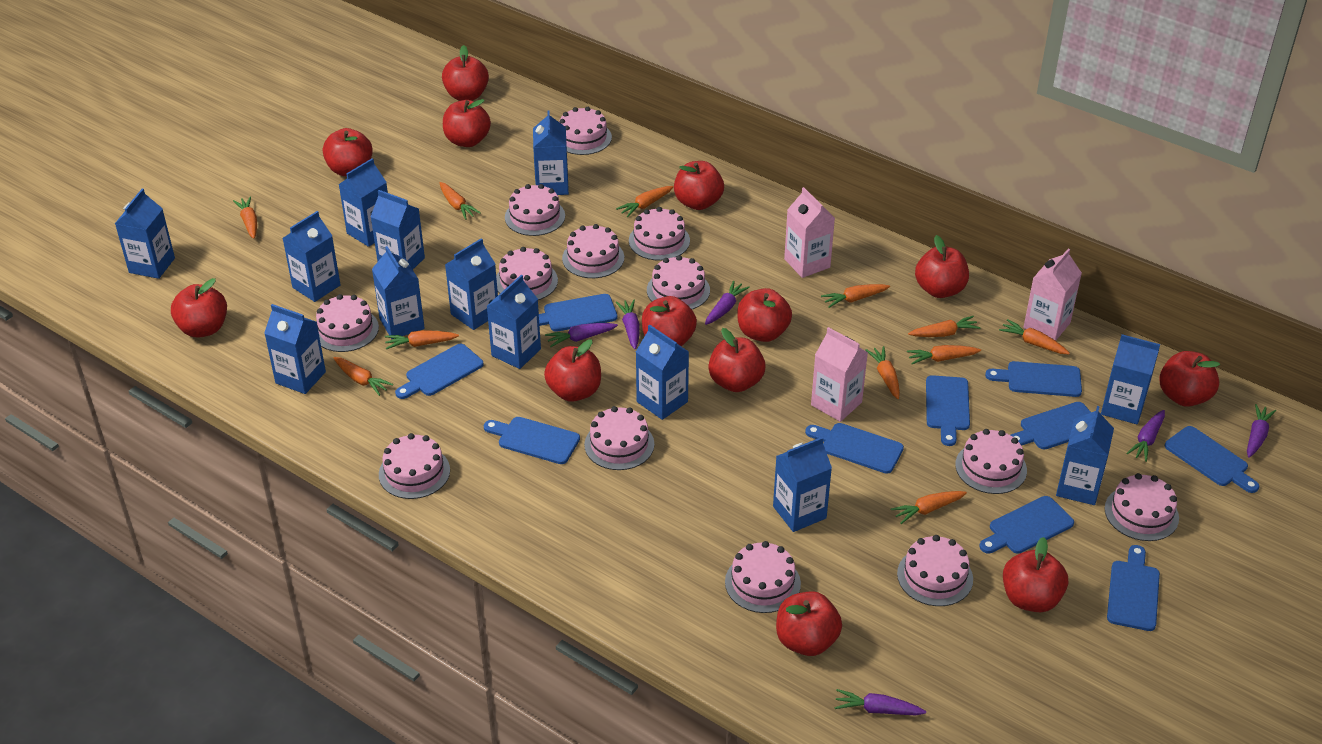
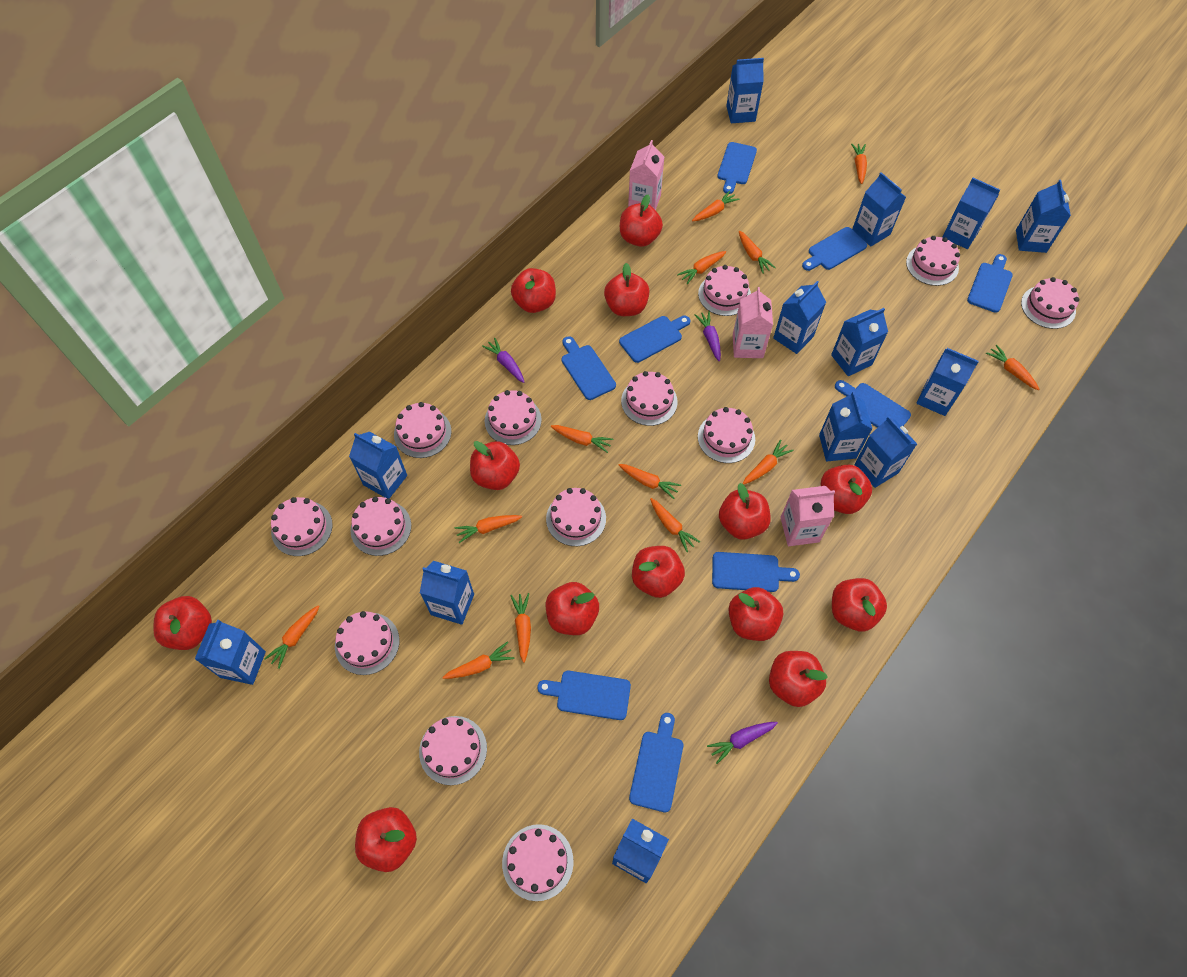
blue cutting board: [395,344,484,399] [484,417,580,464] [539,294,617,332] [805,423,904,474] [926,375,970,446] [979,496,1074,554] [985,361,1082,397] [1011,402,1091,450] [1107,545,1160,631] [1165,426,1259,493] = 10 -> [537,671,631,720] [562,336,616,400] [619,315,690,363] [629,713,683,812] [712,552,800,592] [717,142,757,194] [802,227,867,271] [835,380,911,428] [967,254,1013,313] = 9
orange carrot: [233,196,257,239] [334,357,393,396] [385,330,459,349] [440,182,481,220] [616,186,673,217] [821,284,890,308] [866,346,900,399] [891,491,967,524] [907,345,981,364] [908,316,981,337] [999,319,1070,354] = 11 -> [264,605,319,669] [442,642,514,679] [454,515,522,543] [510,593,531,663] [551,425,613,453] [619,464,681,499] [650,498,700,552] [677,251,726,284] [692,191,740,221] [739,231,776,273] [742,439,794,484] [851,143,867,184] [986,345,1039,390] = 13
purple carrot: [545,323,618,347] [616,300,640,349] [705,281,750,325] [835,689,926,715] [1126,410,1165,462] [1247,404,1276,458] = 6 -> [482,338,524,383] [694,311,721,361] [707,722,778,764] = 3

